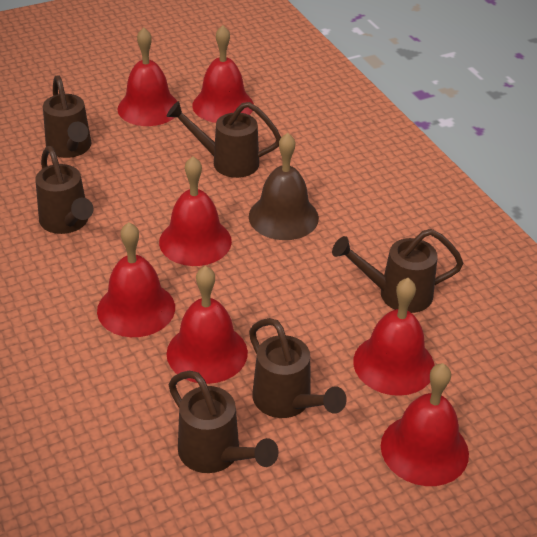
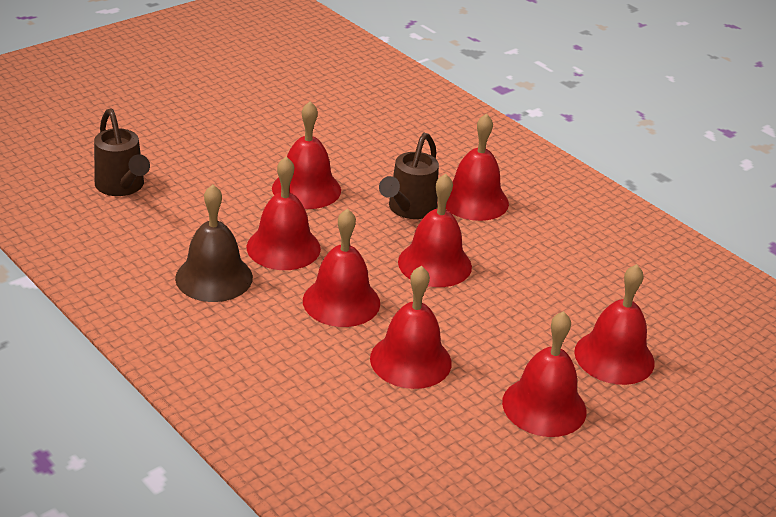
brown watering can: [36,146,94,234] [43,75,91,158] [167,101,281,178] [168,371,279,473] [249,318,347,418] [332,229,464,313] = 6 -> [94,108,150,196] [379,133,439,219] = 2
red bell: [97,222,175,337] [117,27,177,126] [159,156,232,266] [166,266,248,384] [192,25,254,123] [353,278,434,396] [381,363,469,486] = 7 -> [247,157,321,270] [272,101,341,209] [303,209,380,327] [370,266,452,389] [398,174,472,287] [446,113,509,221] [502,311,586,437] [574,264,655,385] = 8

